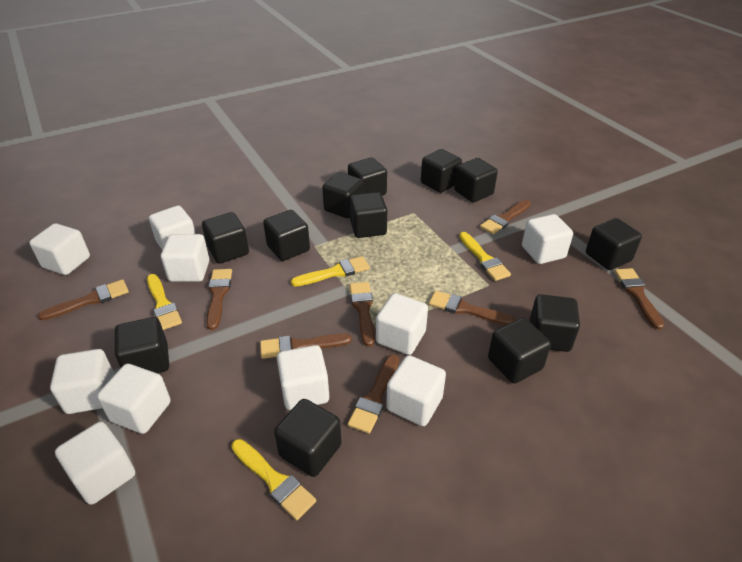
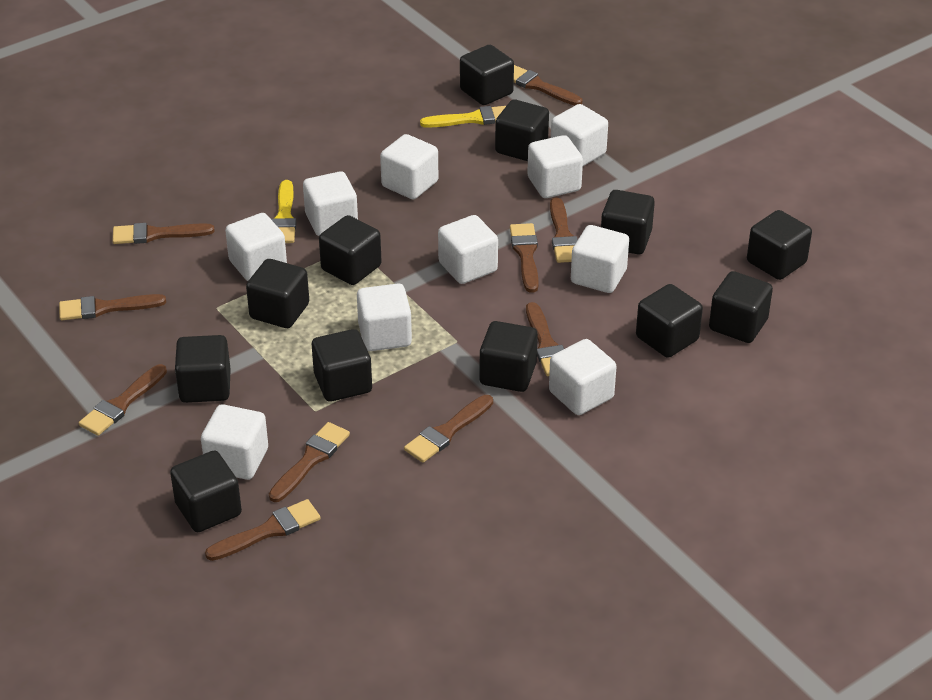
brown brush: [38,279,129,321] [206,269,232,330] [260,334,352,359] [348,354,399,434] [350,282,375,347] [429,291,515,325] [480,200,531,235] [614,268,664,330] = 8 -> [59,294,166,320] [79,364,167,436] [113,223,215,244] [205,499,321,561] [269,422,350,502] [404,395,493,463] [510,223,539,293] [514,65,582,105] [526,302,564,376] [550,197,578,263] = 10
yellow brush: [147,274,182,330] [231,439,316,520] [291,256,370,286] [459,232,511,281] = 4 -> [271,180,296,243] [420,106,506,128] = 2

